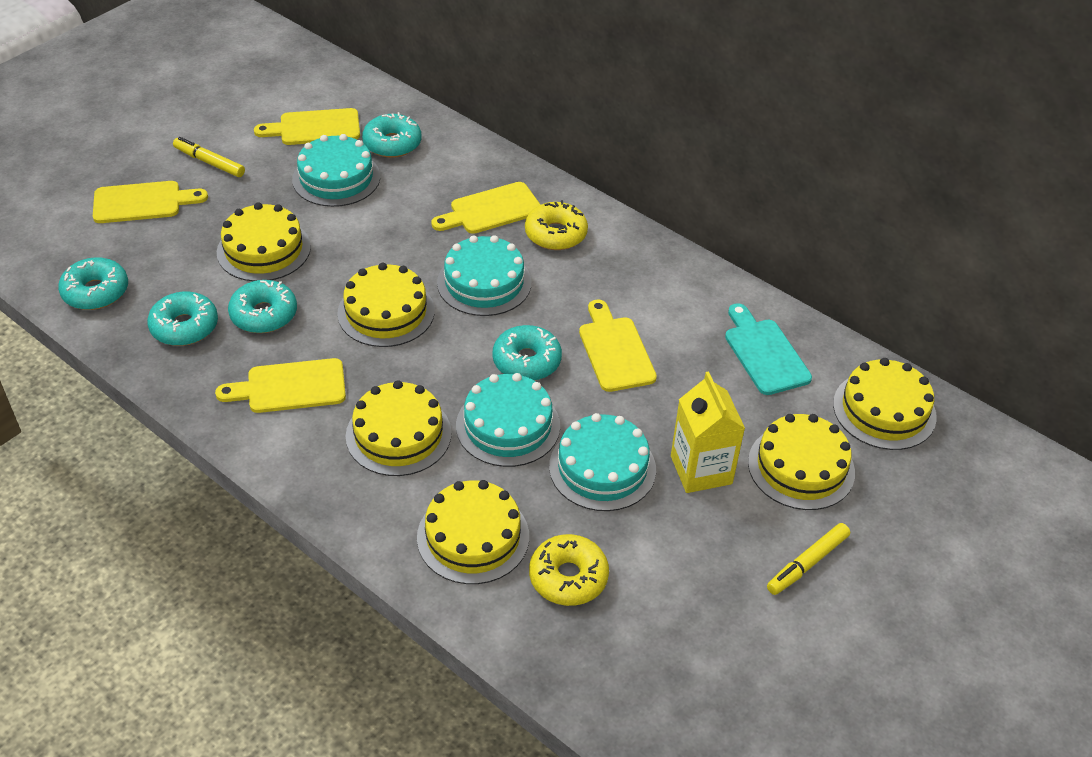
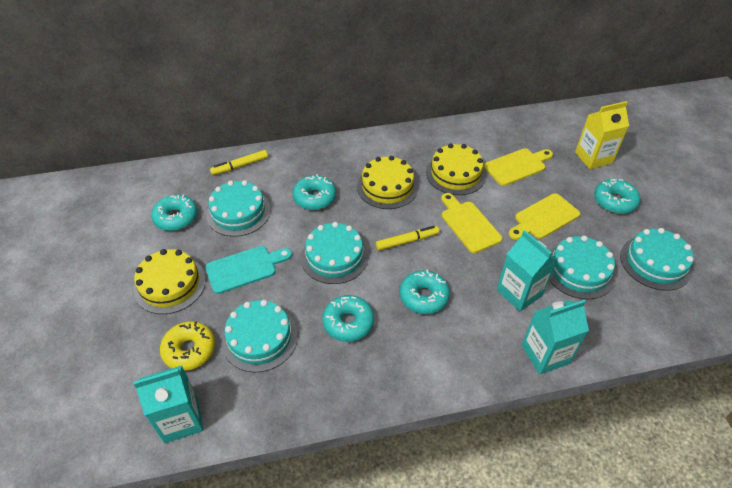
turquoise cake: [292,134,380,207] [437,235,531,316] [456,373,560,467] [549,413,656,511] = 4 -> [206,180,271,237] [222,300,298,372] [301,222,368,284] [549,236,615,299] [620,228,694,291] = 5
turquoise carton: none = 0 -> [133,366,203,443] [497,230,557,311] [522,300,589,375] = 3
yellow cake: [217,202,311,281] [337,263,435,347] [346,380,452,476] [417,480,529,584] [748,414,855,510] [833,358,937,450] = 6 -> [134,249,206,314] [357,156,418,209] [426,143,486,195] = 3
yellow cutting board: [93,181,208,223] [215,358,346,413] [254,108,360,145] [431,182,541,234] [579,300,657,392] = 5 -> [441,193,502,253] [484,148,553,186] [508,194,580,240] = 3
yellow donut: [525,200,588,250] [529,534,609,606] = 2 -> [160,321,215,371] = 1

